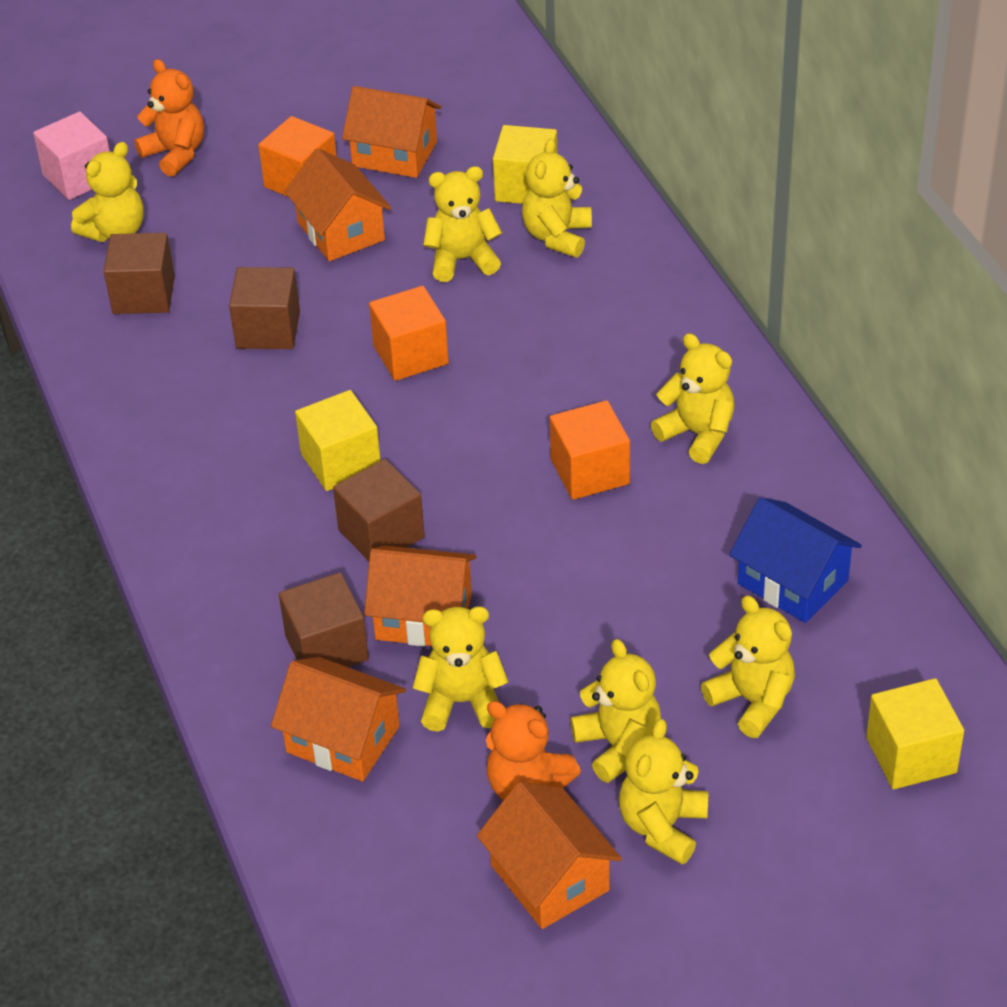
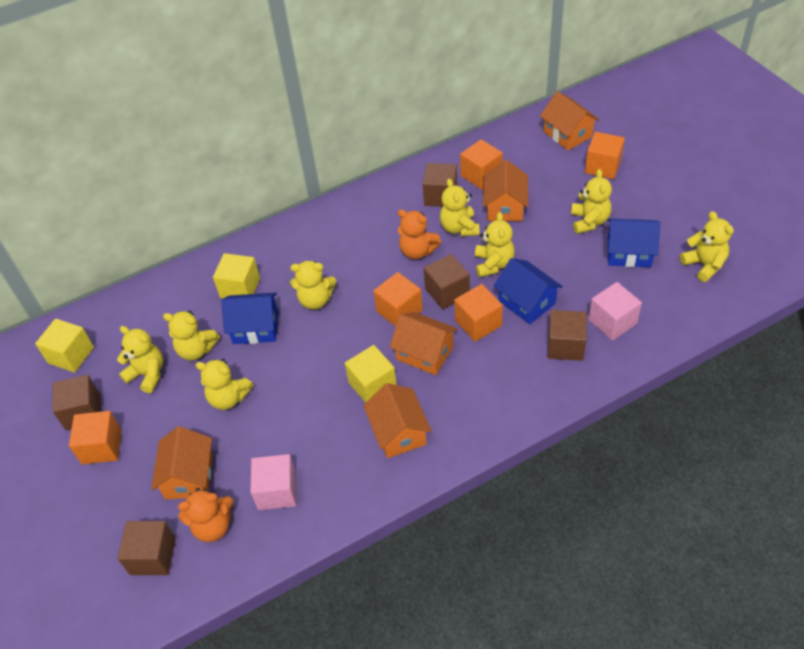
blue house: [729,497,862,623] = 1 -> [221,293,278,344] [493,258,563,324] [607,219,660,267] = 3
brown cube: [104,233,175,314] [229,267,300,349] [279,572,369,667] [333,459,425,561] = 4 -> [52,375,101,430] [117,521,176,575] [423,163,457,207] [424,254,470,309] [548,310,587,361] = 5
orange cube: [258,116,337,197] [369,286,449,381] [550,400,630,500] = 3 -> [69,411,122,464] [374,272,423,327] [454,284,503,342] [460,139,503,190] [585,132,625,179] = 5
pink cube: [33,111,110,200] = 1 -> [250,454,296,510] [589,282,642,341] = 2

